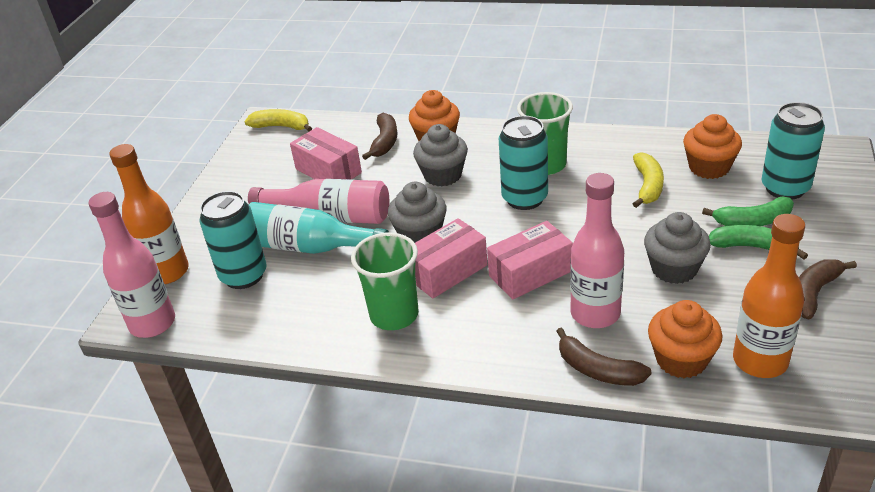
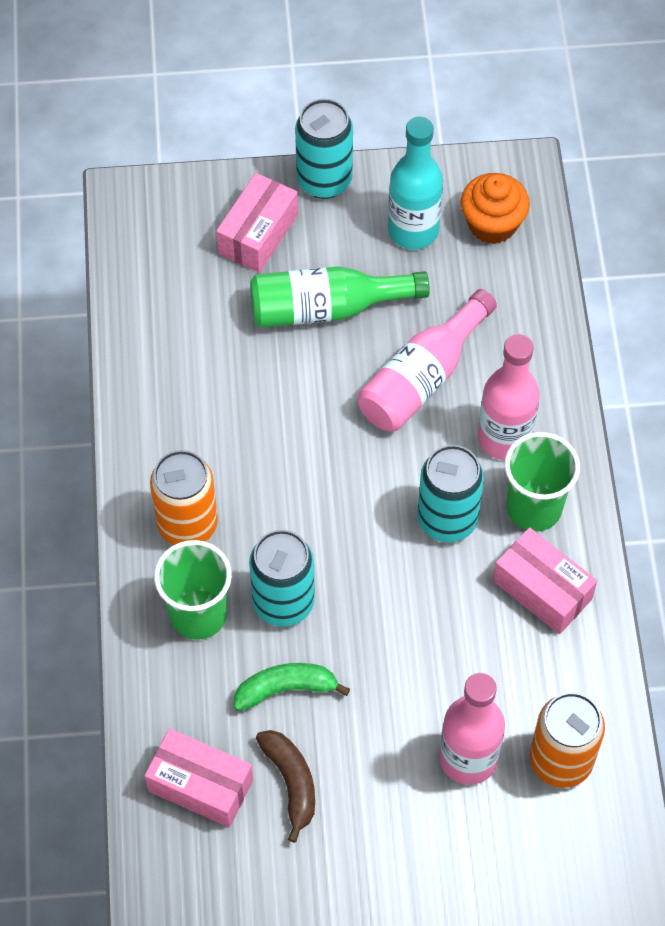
brown banana: [362,113,397,160] [556,327,652,386] [799,259,857,319] = 3 -> [256,730,315,843] = 1
green banana: [702,196,794,226] [709,225,808,260] = 2 -> [234,663,350,711] = 1
green bottle: none = 0 -> [250,266,430,328] = 1
grey cupcake: [388,182,447,243] [413,124,468,187] [644,212,711,284] = 3 -> none = 0
orange bottle: [109,144,189,284] [733,214,805,378] = 2 -> none = 0
orange can: none = 0 -> [150,450,218,545] [530,692,605,788] = 2
orange cupcake: [409,90,460,141] [648,300,723,378] [683,114,742,179] = 3 -> [461,173,530,244] = 1
yellow banana: [244,109,312,131] [633,152,664,208] = 2 -> none = 0

